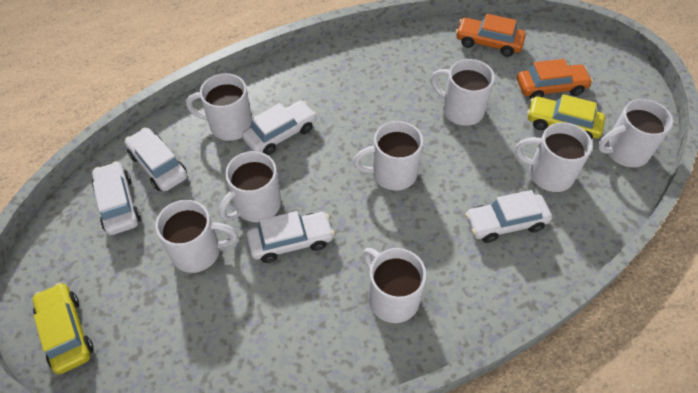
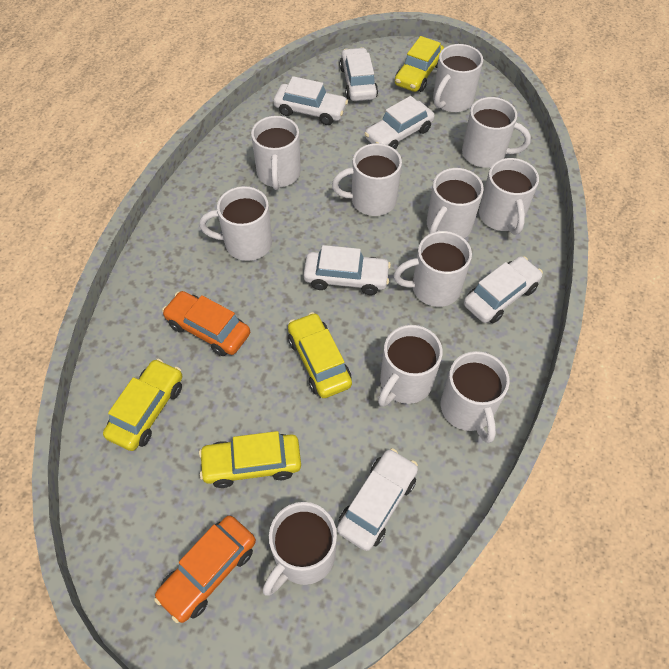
white car: [92,161,141,235] [125,128,187,191] [242,100,317,155] [247,211,334,263] [465,190,552,243] = 5 -> [274,76,348,125] [303,245,391,295] [337,448,418,551] [340,47,378,101] [364,96,435,150] [464,256,543,323] = 6
white mug: [155,200,238,273] [186,73,252,141] [219,151,281,222] [353,121,423,191] [363,248,426,323] [431,59,495,126] [515,122,593,192] [598,99,673,167] = 8 -> [199,186,272,261] [251,116,301,190] [263,502,337,596] [332,143,402,216] [378,325,443,407] [393,231,472,307] [427,168,484,238] [433,44,483,112] [441,351,510,443] [462,97,531,168] [479,158,539,235] = 11
yellow car: [33,282,94,374] [527,94,605,140] = 2 -> [103,359,182,451] [199,431,301,488] [288,312,352,398] [395,36,444,92] = 4

